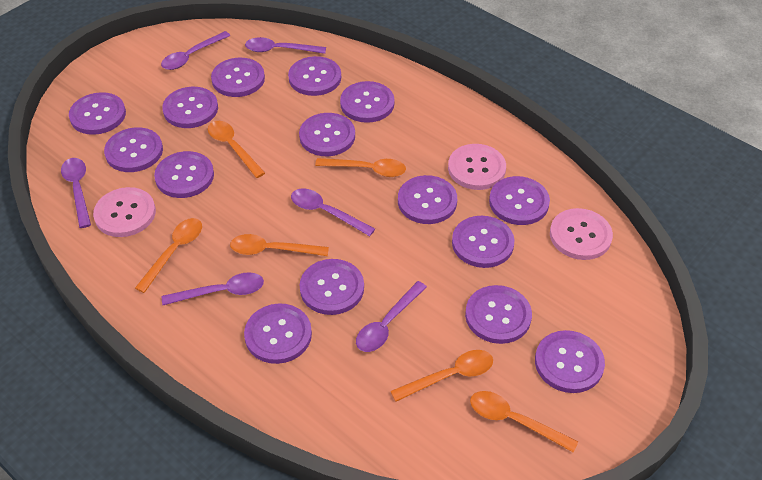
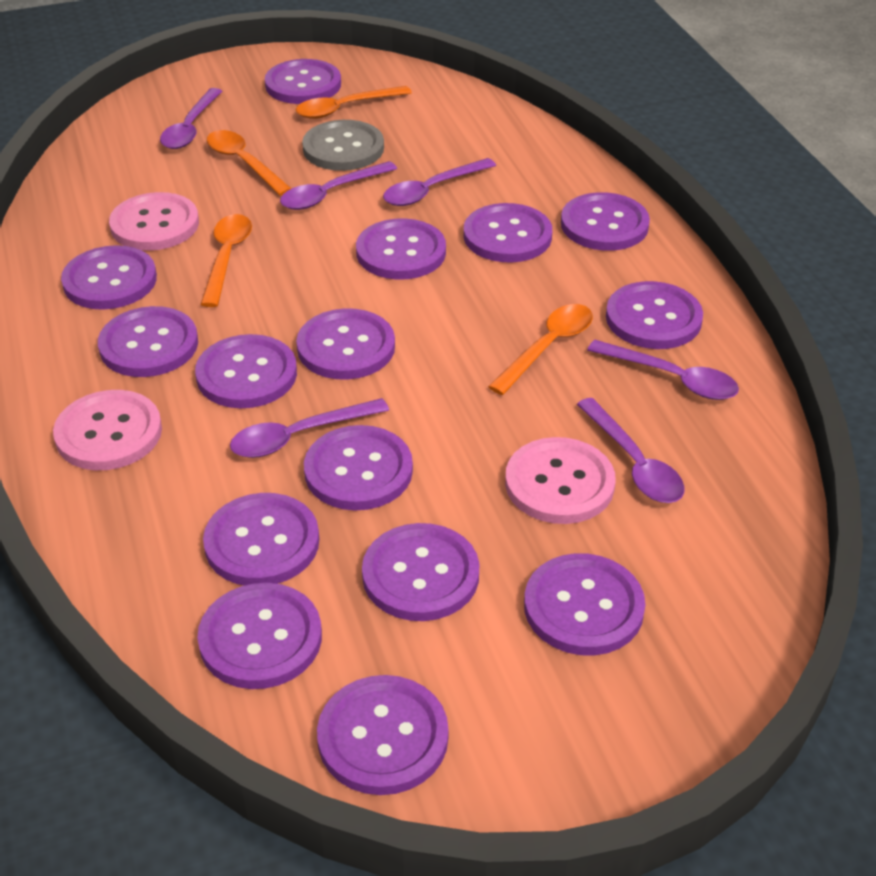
grey button: none = 0 -> [302,120,384,171] = 1
orange spoon: [135,218,202,293] [208,121,265,178] [230,234,329,256] [315,158,406,177] [391,350,493,402] [470,391,578,453] = 6 -> [200,214,252,307] [207,130,292,196] [296,86,412,119] [488,304,593,395] = 4

